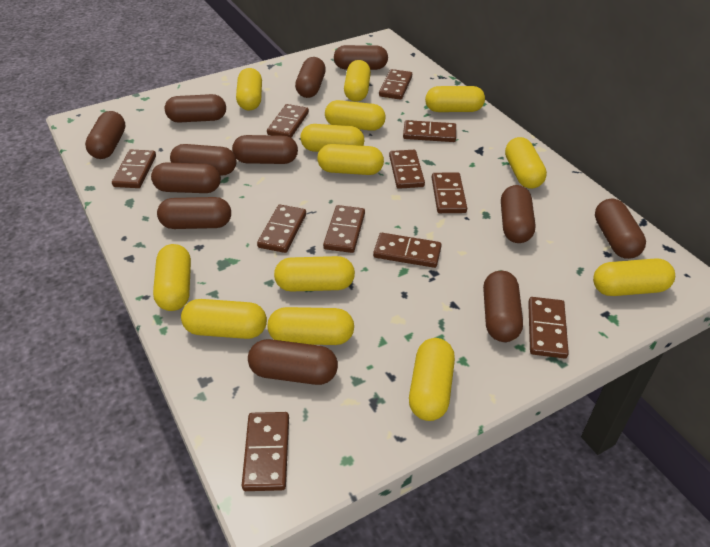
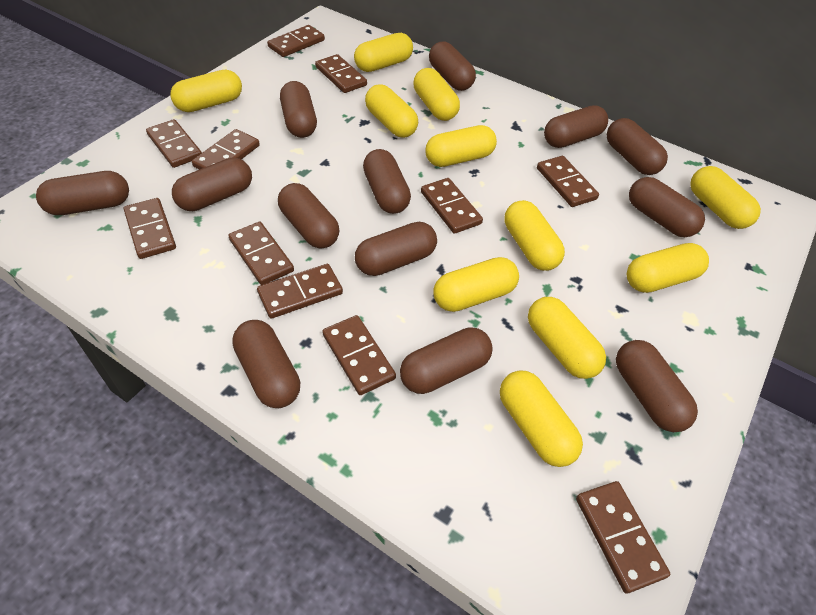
brown capsule: [85,111,125,159] [151,162,221,193] [157,197,231,229] [165,94,226,123] [170,144,236,176] [232,135,298,164] [248,339,338,385] [295,57,326,98] [334,45,388,70] [483,271,523,342] [501,185,535,243] [595,199,646,259] = 12 -> [36,171,129,215] [172,158,252,211] [232,320,300,408] [278,183,339,248] [280,81,317,138] [355,222,437,276] [363,149,411,214] [400,327,493,394] [429,42,476,91] [544,105,608,148] [607,118,668,175] [616,340,698,432] [629,177,705,237] = 13
yellow capsule: [153,244,191,311] [181,299,267,339] [236,68,262,111] [268,307,354,345] [274,256,355,291] [301,124,364,152] [317,144,384,175] [325,100,385,131] [344,60,371,102] [409,338,455,421] [425,86,485,112] [505,137,547,189] [593,258,675,296] = 13 -> [170,70,242,112] [354,33,413,72] [365,84,418,138] [413,68,460,121] [425,125,497,167] [434,257,519,312] [500,370,583,467] [505,200,565,271] [528,297,606,379] [627,243,709,293] [690,166,761,229] = 11

